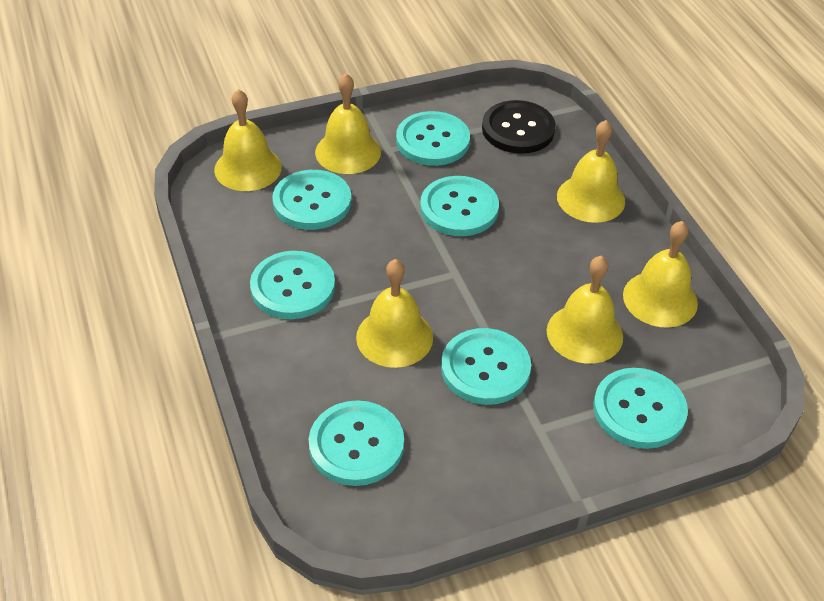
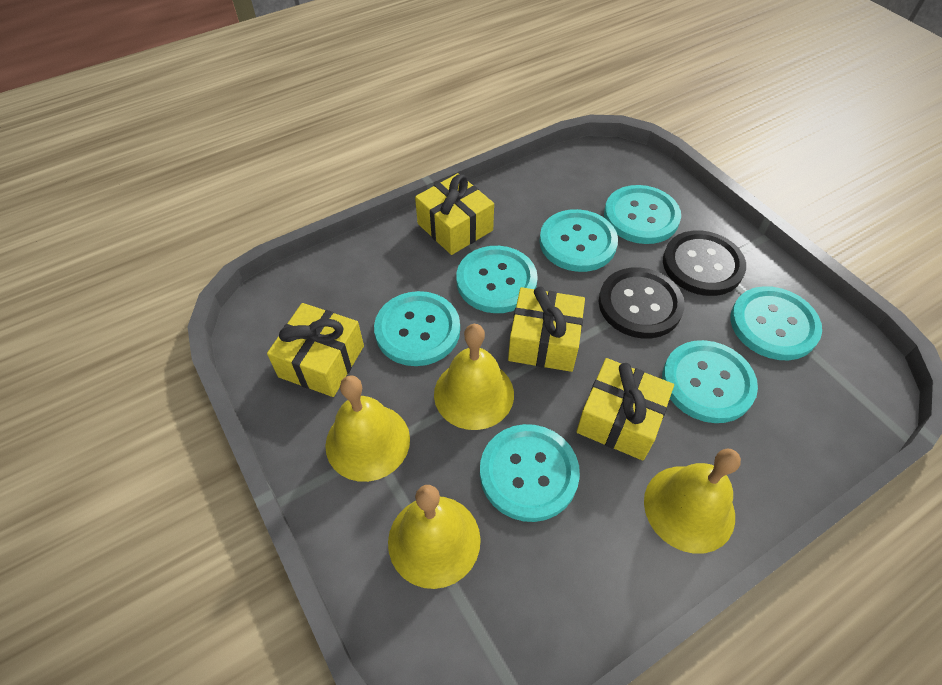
black button: [482,100,556,154] = 1 -> [599,268,685,338] [663,230,746,296] = 2
yellow bell: [214,89,282,191] [315,73,381,174] [356,259,433,368] [547,256,623,364] [557,120,625,223] [623,221,698,328] = 6 -> [325,375,410,482] [388,485,481,589] [434,324,514,430] [644,449,741,554] = 4
yellow gift: none = 0 -> [267,303,364,397] [415,173,494,255] [508,287,585,372] [576,358,674,461] = 4

